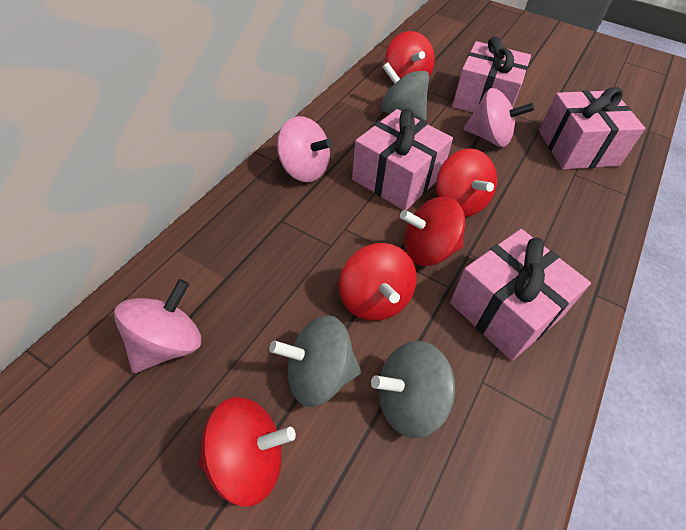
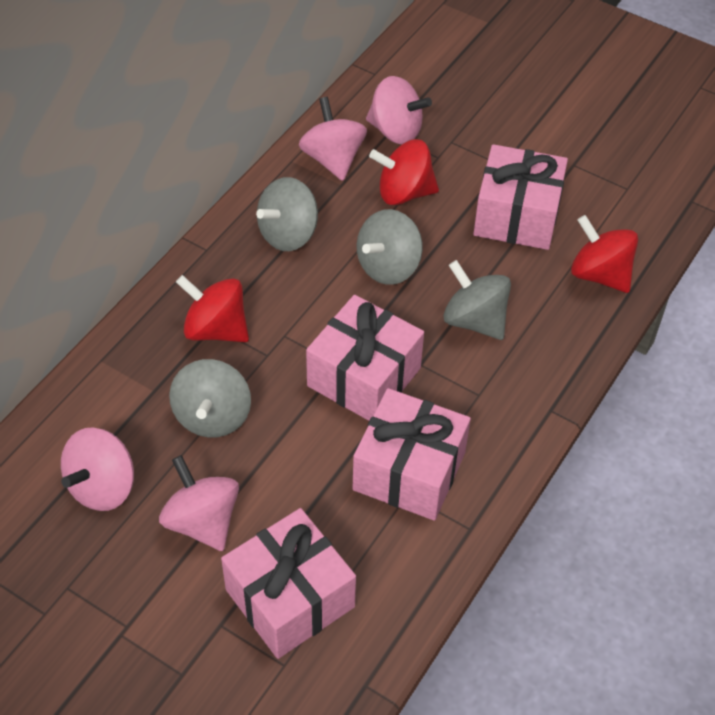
grey spinning top: [269,315,361,407] [371,340,455,438] [381,62,429,121] = 3 -> [169,359,251,438] [256,177,318,251] [356,209,423,285] [443,260,511,340] = 4
pink spinning top: [114,279,201,373] [277,116,333,182] [463,88,534,147] = 3 -> [61,427,134,511] [159,455,239,551] [299,97,367,181] [366,76,432,144] = 4
red spinning top: [198,397,296,507] [339,243,417,321] [385,31,435,79] [400,197,465,266] [436,148,497,217] = 5 -> [176,275,249,342] [369,139,439,205] [571,215,638,293] = 3

